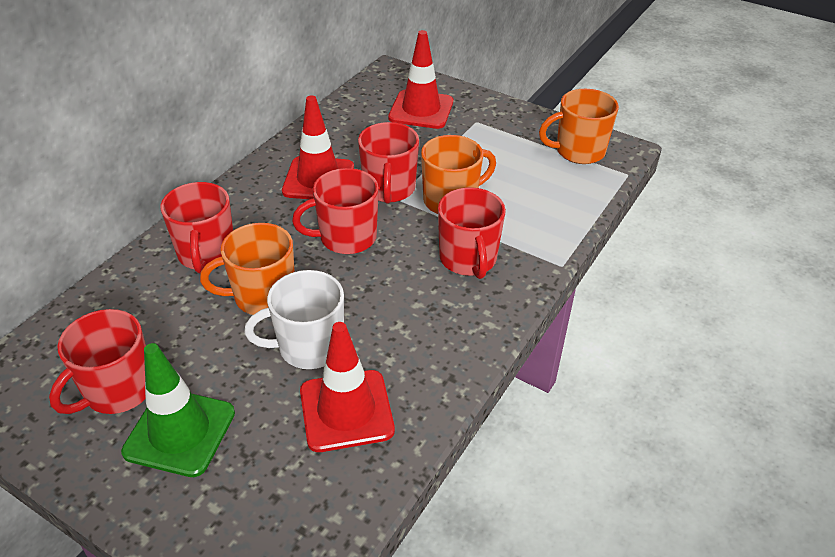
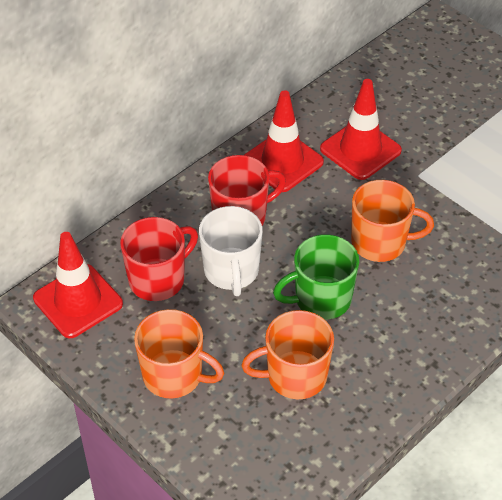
green mug: none = 0 -> [273,234,359,320] = 1
green traffic cone: [121,343,235,477] = 1 -> none = 0
red mug: [49,309,146,414] [161,182,233,274] [292,168,379,254] [358,122,419,204] [438,187,506,279] = 5 -> [120,217,198,301] [208,155,286,225] = 2

